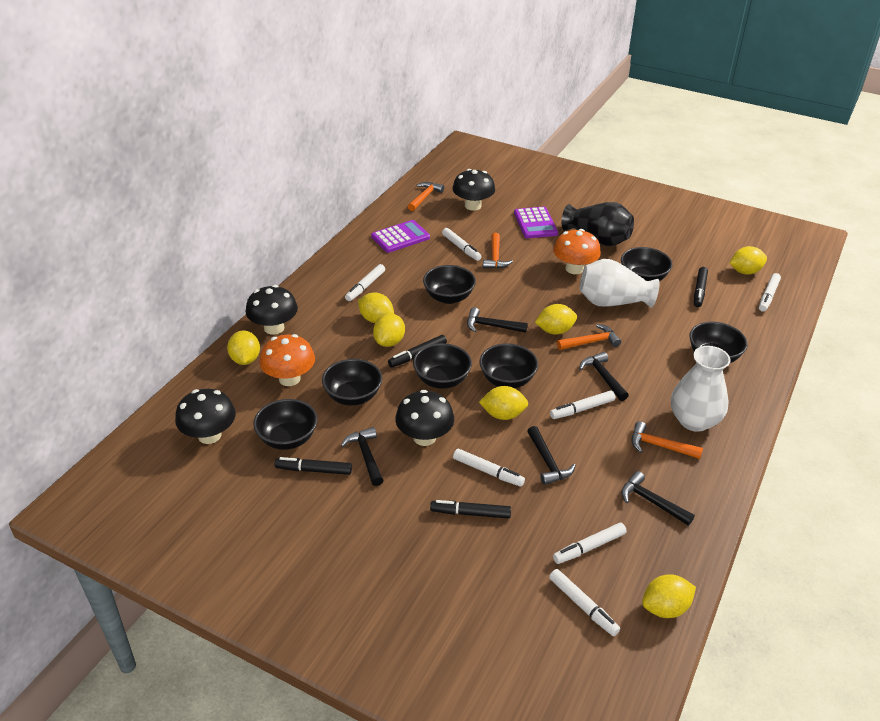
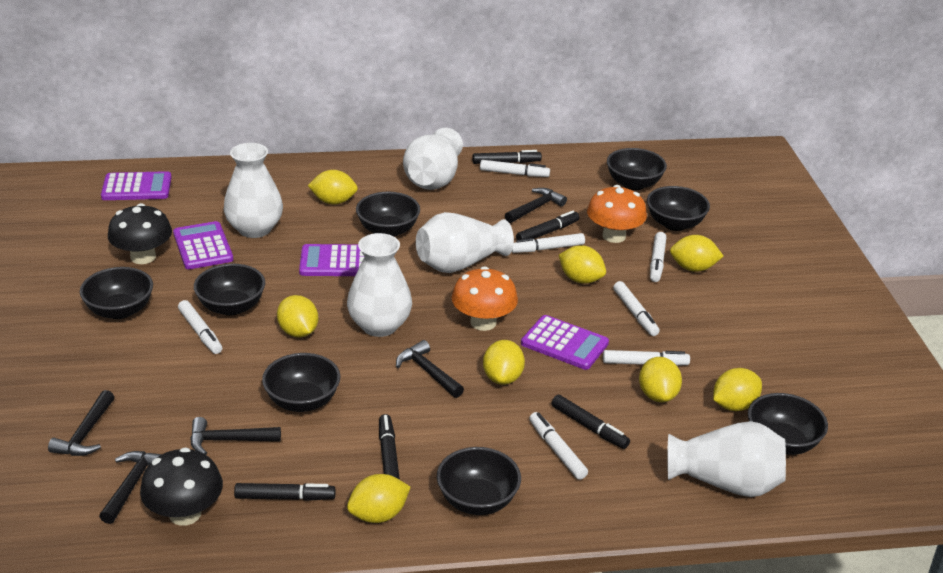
black bowl: [253,399,318,450] [322,359,382,405] [413,343,472,389] [423,265,476,304] [479,343,538,388] [621,247,673,281] [690,322,748,363] = 7 -> [80,267,153,319] [194,263,265,315] [262,353,341,412] [356,192,420,237] [437,447,521,515] [607,148,667,190] [647,186,710,231] [748,393,828,455] = 8
black marker: [274,457,352,475] [388,335,447,368] [430,500,511,519] [694,267,708,307] = 4 -> [234,483,336,501] [379,414,400,480] [472,150,542,164] [516,211,580,240] [552,395,630,449] = 5
black mushroom: [175,389,236,444] [246,285,298,335] [395,389,454,446] [452,169,495,211] = 4 -> [108,203,172,264] [140,447,223,526] = 2
black vase: [562,202,634,246] = 1 -> none = 0
orange hammer: [408,182,444,211] [483,233,513,269] [557,324,621,350] [632,421,703,459] = 4 -> none = 0
purple calculator: [371,220,430,253] [514,207,558,238] = 2 -> [101,171,172,200] [173,221,233,269] [299,244,364,276] [521,315,609,370] = 4
white vase: [580,259,659,308] [671,346,731,432] = 2 -> [224,143,283,238] [347,233,412,337] [403,128,463,190] [416,212,514,273] [667,421,786,497] = 5
yellow lemon: [227,331,260,365] [358,292,394,323] [373,314,405,347] [479,386,528,420] [535,304,577,335] [642,574,696,618] [730,246,767,275] = 7 -> [277,295,318,338] [308,170,358,205] [347,474,411,523] [483,340,525,385] [559,245,606,284] [639,357,682,402] [670,235,723,272] [713,368,762,411] = 8

